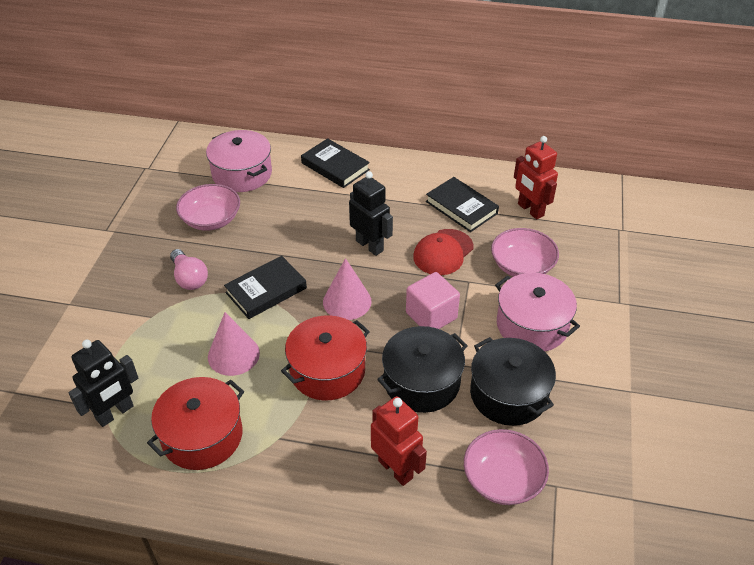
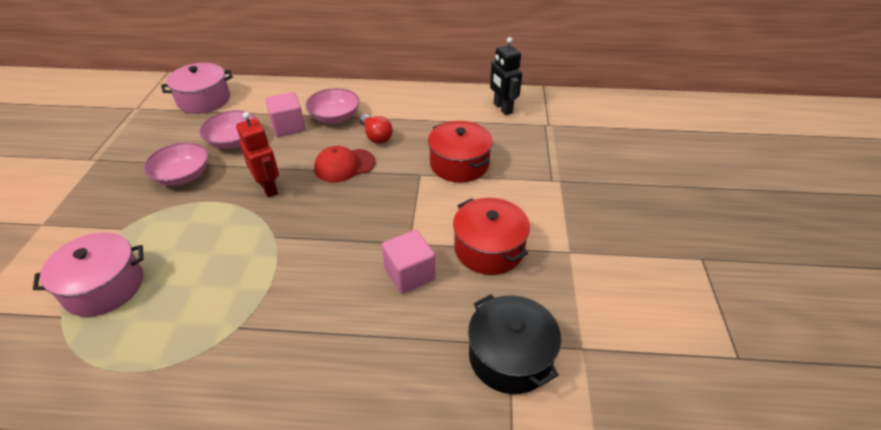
black book: [224,256,307,319] [301,138,370,188] [426,177,499,232] = 3 -> none = 0
black pot: [377,326,468,413] [470,337,556,426] = 2 -> [468,294,561,394] = 1
black robot: [69,340,138,427] [349,171,393,256] = 2 -> [490,37,522,115] = 1
pink cone: [208,312,260,376] [323,258,372,320] = 2 -> none = 0
pink cube: [406,272,460,329] = 1 -> [265,92,305,137] [382,230,435,294] = 2
pink light bulb: [170,249,208,290] = 1 -> none = 0
red light bulb: none = 0 -> [360,114,393,144] = 1
red robot: [371,396,427,486] [514,136,558,219] = 2 -> [236,112,279,198] = 1

